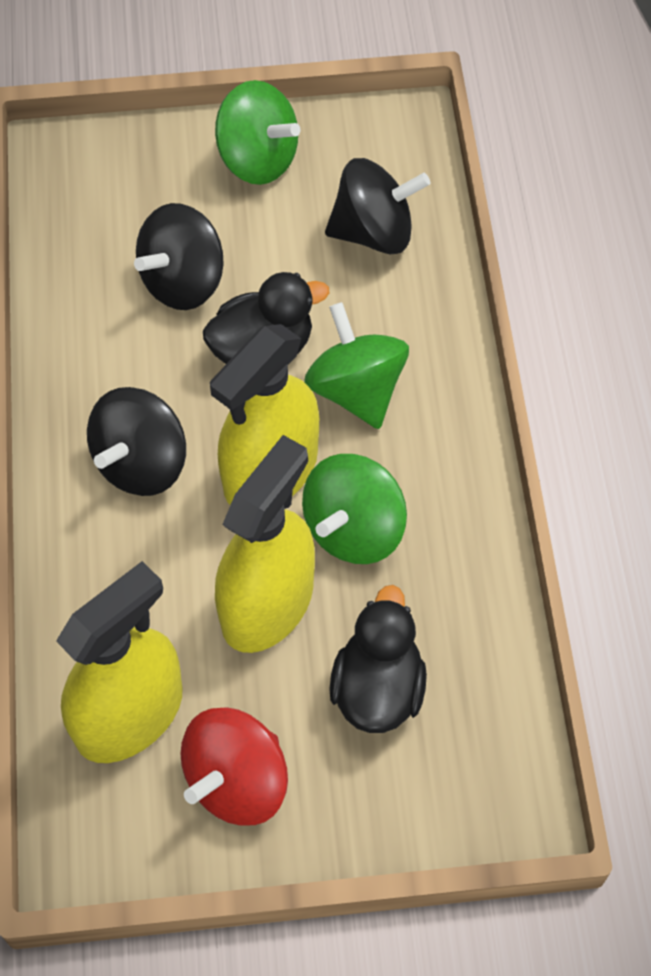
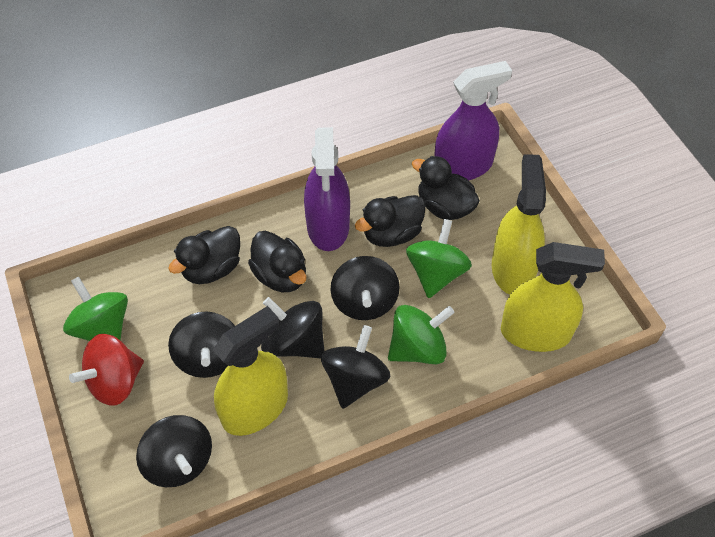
black duck: [203,272,329,364] [329,585,427,733] = 2 -> [168,226,240,284] [248,231,306,292] [355,195,426,247] [412,156,480,220] = 4
black spinning top: [87,387,186,496] [134,203,224,310] [325,158,430,254] = 3 -> [136,415,212,487] [168,311,235,378] [263,297,324,358] [321,325,391,409] [331,256,400,320] = 5
purple spray bottle: none = 0 -> [304,127,350,251] [434,61,512,180] = 2

